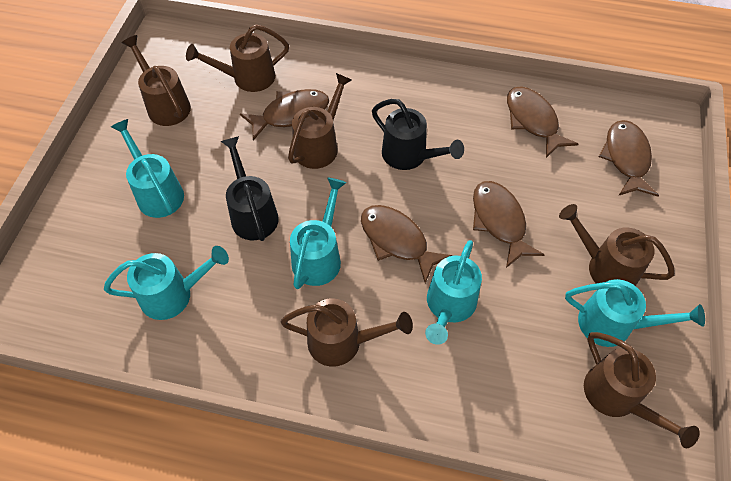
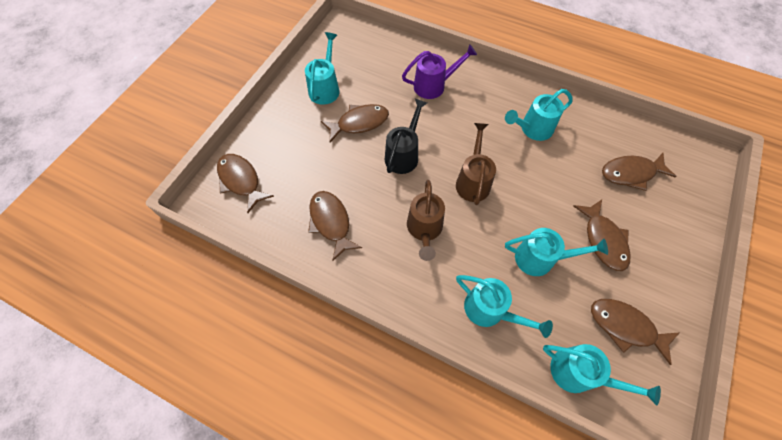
black watering can: [221,136,279,241] [372,99,464,170] = 2 -> [385,99,427,174] = 1
brown fish: [240,89,329,141] [361,205,453,283] [473,181,545,268] [507,86,578,158] [599,120,659,197] = 5 -> [217,154,274,213] [308,191,362,261] [321,104,389,142] [573,200,631,271] [591,299,680,365] [602,153,677,191] = 6
brown watering can: [122,35,191,126] [186,24,289,92] [281,298,413,367] [288,73,352,169] [559,204,675,286] [584,332,700,448] = 6 -> [407,180,445,261] [456,123,496,205] = 2
purple watering can: none = 0 -> [402,44,477,99] = 1

